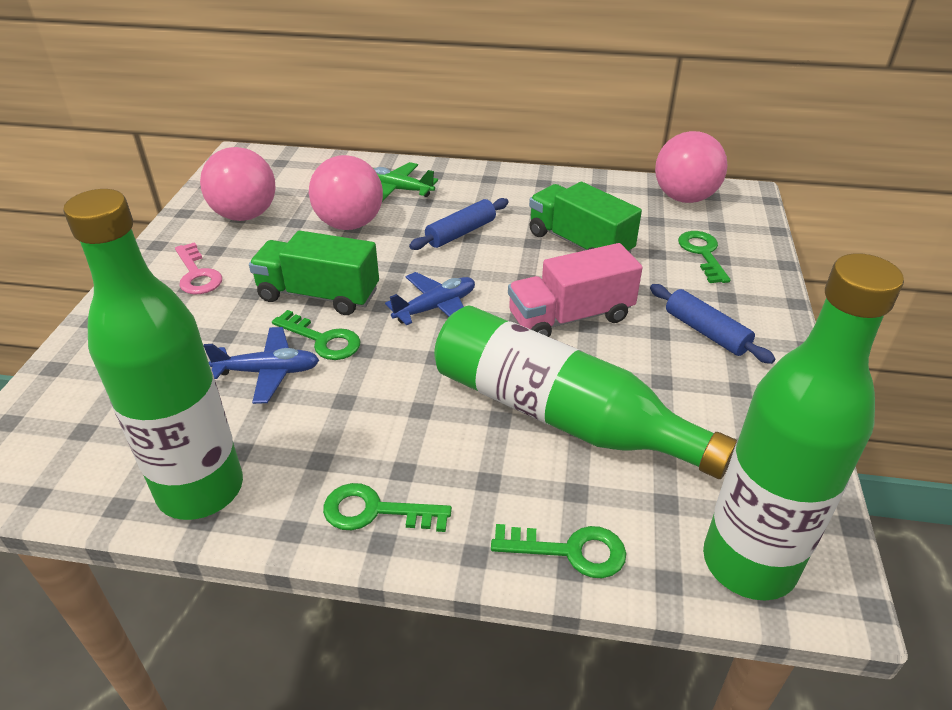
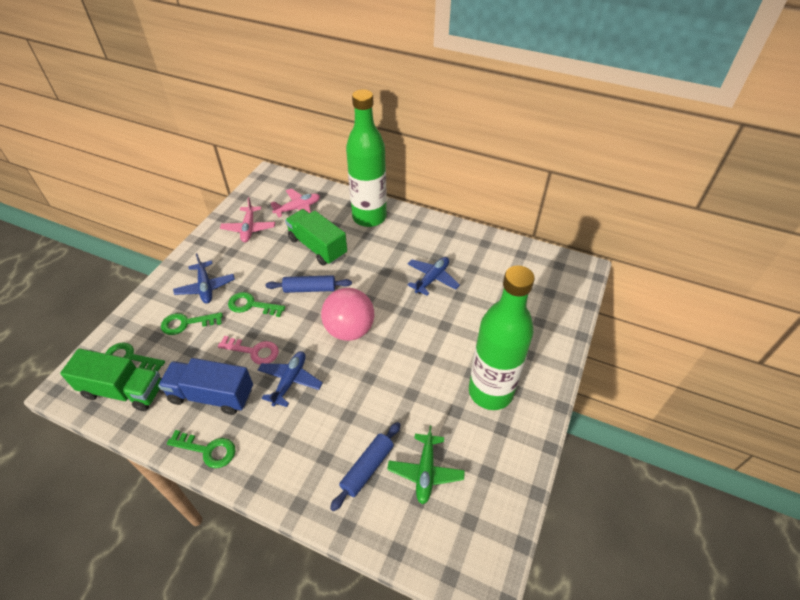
blue plane: [204,327,319,404] [385,272,475,325] = 2 -> [173,253,235,303] [258,351,323,407] [408,257,460,296] = 3
blue truck: none = 0 -> [158,358,253,415] = 1
green bottle: [63,189,243,520] [434,305,737,479] [703,253,904,601] = 3 -> [346,89,387,227] [469,265,535,410] = 2
pink ball: [200,147,276,221] [309,155,383,230] [655,131,728,203] = 3 -> [321,288,374,341] = 1
pink plane: none = 0 -> [220,197,275,242] [271,188,320,217] = 2
pink truck: [508,243,643,337] = 1 -> none = 0

